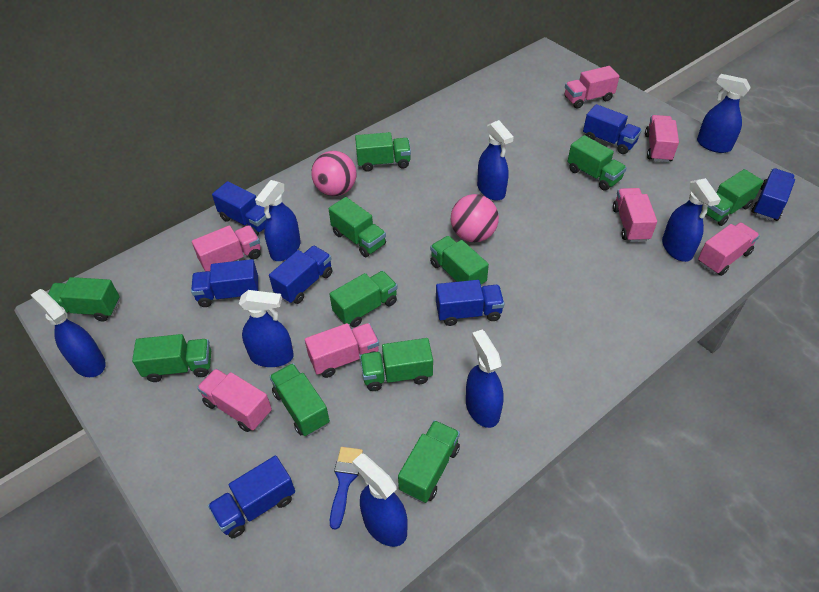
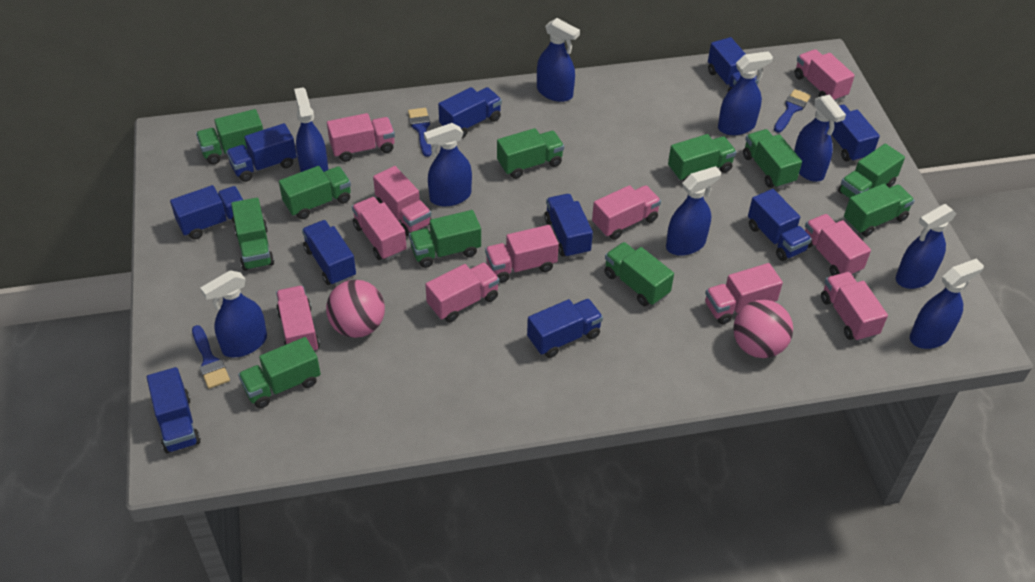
blue brush: [330,447,363,530] = 1 -> [192,325,230,389] [408,108,432,157] [774,89,811,133] = 3
blue spray bottle: [31,289,106,377] [239,290,294,367] [255,180,301,261] [352,453,408,547] [466,329,504,428] [477,120,514,201] [662,178,721,262] [697,74,751,153] = 8 -> [201,270,267,357] [294,87,328,172] [424,123,472,206] [537,18,580,102] [666,166,721,256] [718,51,773,135] [794,95,846,182] [896,204,957,289] [910,258,984,349] = 9
blue truck: [191,259,258,307] [208,456,295,538] [212,181,267,236] [269,246,332,304] [436,280,504,326] [583,104,642,154] [751,168,795,221] = 7 -> [147,367,201,453] [170,185,243,239] [226,123,297,182] [302,220,356,285] [438,87,502,138] [527,299,603,358] [544,194,593,258] [708,37,759,92] [748,189,812,261] [832,105,880,162] = 10
pink truck: [192,225,261,272] [197,369,272,432] [305,323,379,378] [565,66,620,109] [613,188,657,242] [645,115,679,162] [698,223,760,276] = 7 -> [276,286,320,350] [327,113,395,162] [352,197,407,260] [373,166,431,236] [425,262,499,322] [485,225,559,283] [592,185,661,240] [705,263,783,325] [794,49,855,102] [805,214,871,276] [821,272,888,342] = 11

